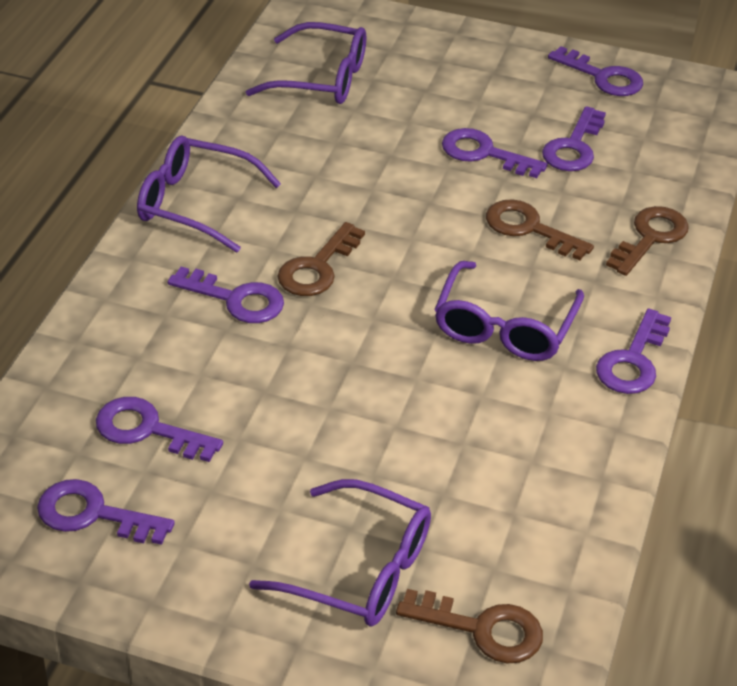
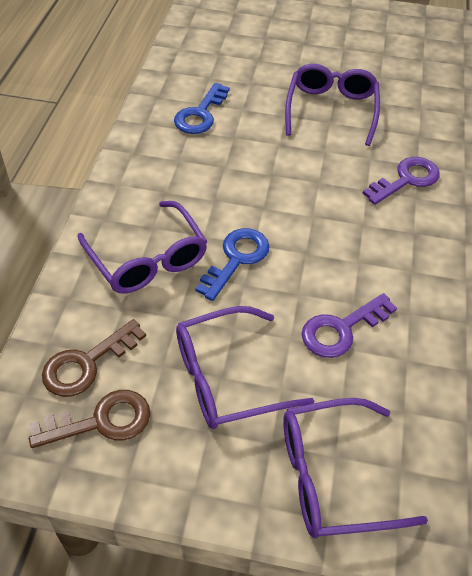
blue key: none = 0 -> [174,83,230,134] [196,228,269,301] = 2
brown key: [278,222,365,296] [396,589,543,663] [486,199,594,260] [606,206,689,276] = 4 -> [29,390,150,448] [42,319,146,397] = 2
purple key: [37,479,175,545] [96,397,223,462] [168,267,284,323] [442,128,548,178] [542,106,606,171] [548,46,643,96] [596,309,671,394] = 7 -> [302,293,397,358] [362,157,440,205] = 2

